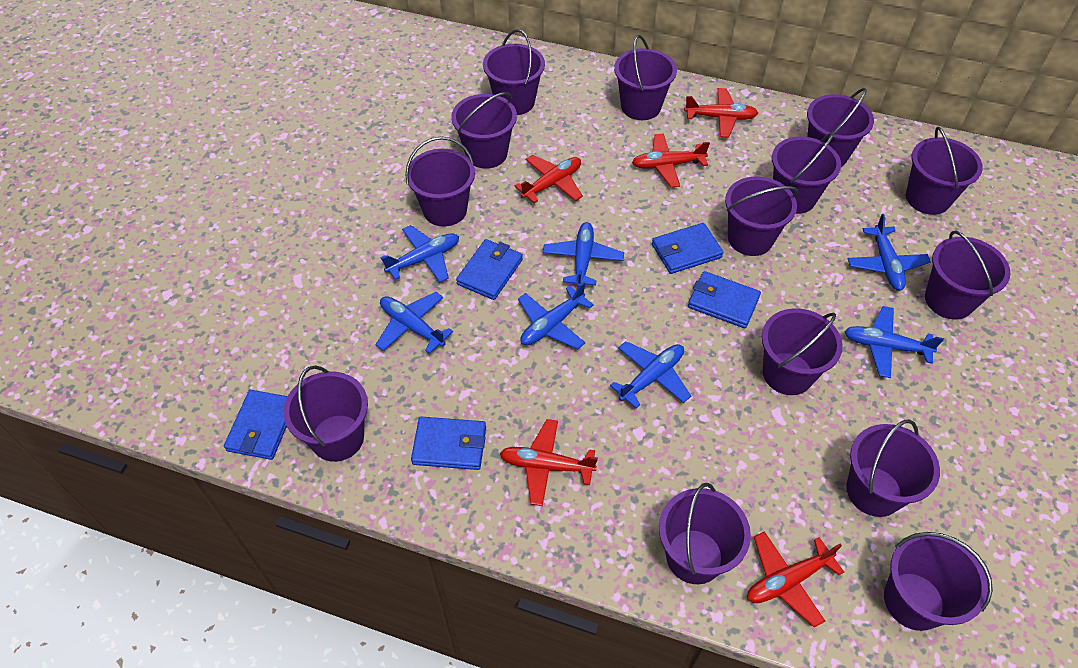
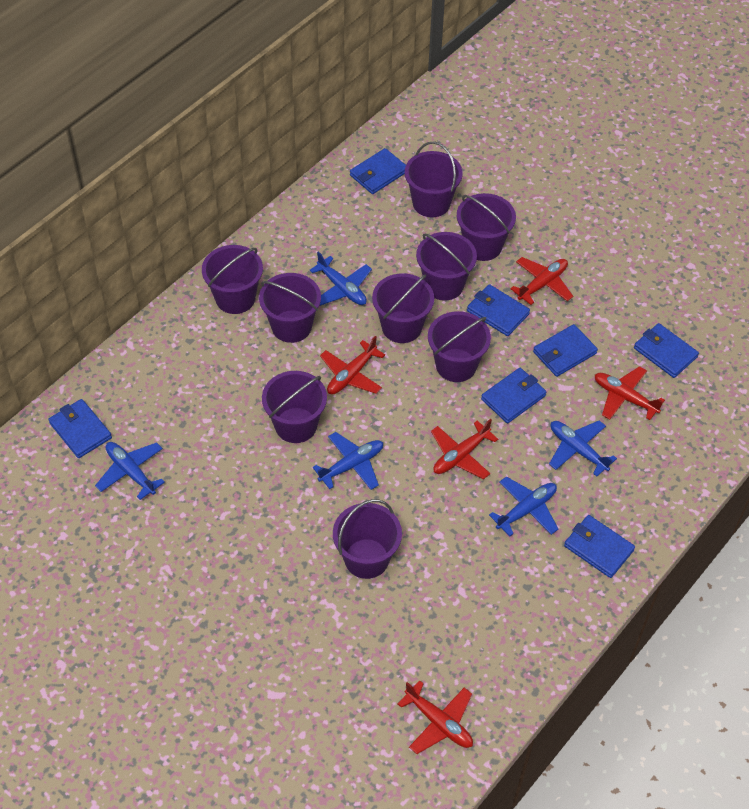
blue plane: [375,292,453,354] [380,225,459,282] [518,282,594,349] [543,222,624,287] [610,341,691,408] [844,306,944,378] [848,214,931,291] = 7 -> [95,442,165,500] [309,251,372,306] [313,432,383,490] [489,476,558,537] [549,420,617,477] = 5
blue wallet: [224,390,288,460] [411,417,486,470] [456,239,523,300] [652,223,724,274] [688,271,761,328] = 5 -> [48,399,112,458] [350,148,406,194] [467,284,530,336] [481,368,546,423] [533,324,598,377] [564,515,635,578] [634,323,699,378] = 7
purple bucket: [283,365,368,462] [405,137,475,227] [451,92,517,169] [483,29,545,115] [614,35,677,120] [659,483,751,584] [725,177,798,256] [762,308,843,395] [772,133,841,214] [807,88,874,167] [846,419,940,517] [884,532,993,631] [906,127,983,215] [925,231,1011,320] = 14 -> [202,245,263,314] [259,273,321,343] [262,371,327,443] [333,499,402,579] [372,273,434,343] [405,141,463,217] [416,232,477,301] [428,311,491,382] [457,193,516,261] = 9

